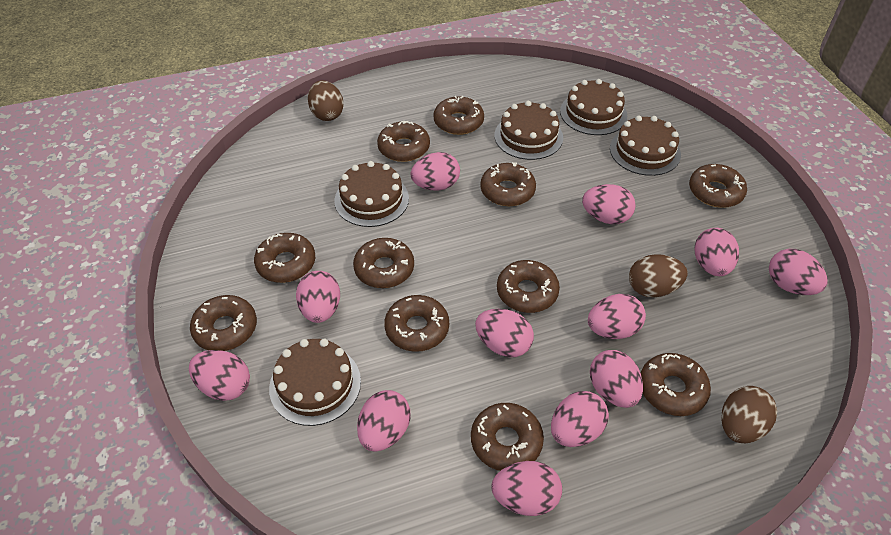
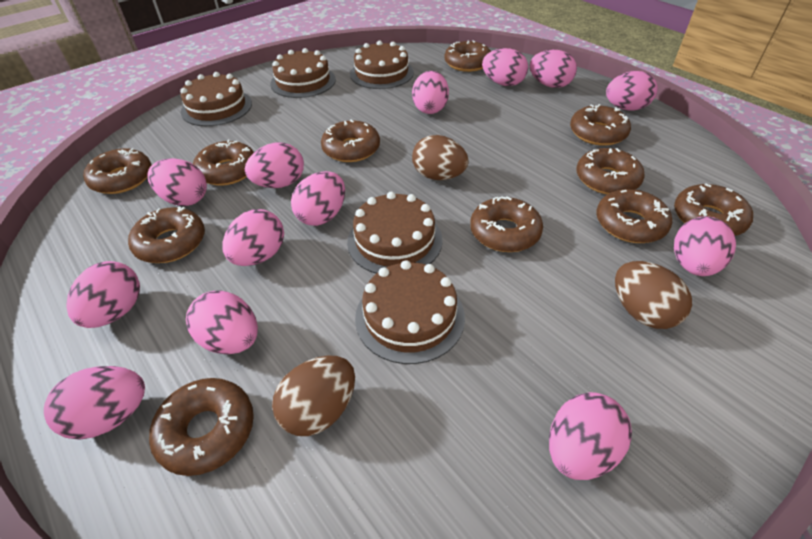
pink egg: [189,350,250,401] [296,271,340,323] [357,390,411,452] [411,152,460,190] [475,309,534,357] [491,461,562,516] [551,391,609,447] [582,184,636,224] [588,294,646,339] [590,350,643,408] [694,228,739,276] [769,249,827,295] = 12 -> [44,366,145,440] [66,261,140,328] [147,158,207,206] [186,291,258,354] [223,209,284,266] [245,142,304,188] [291,171,345,226] [412,71,449,114] [482,48,528,86] [530,50,577,88] [549,392,632,480] [606,71,658,110] [674,216,736,276] = 13

